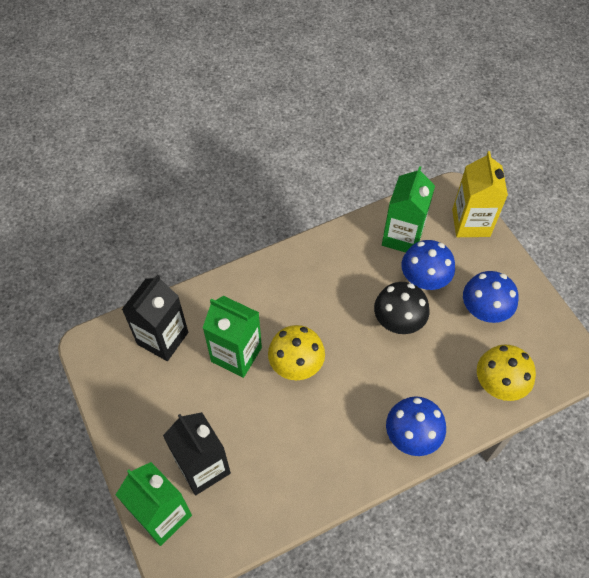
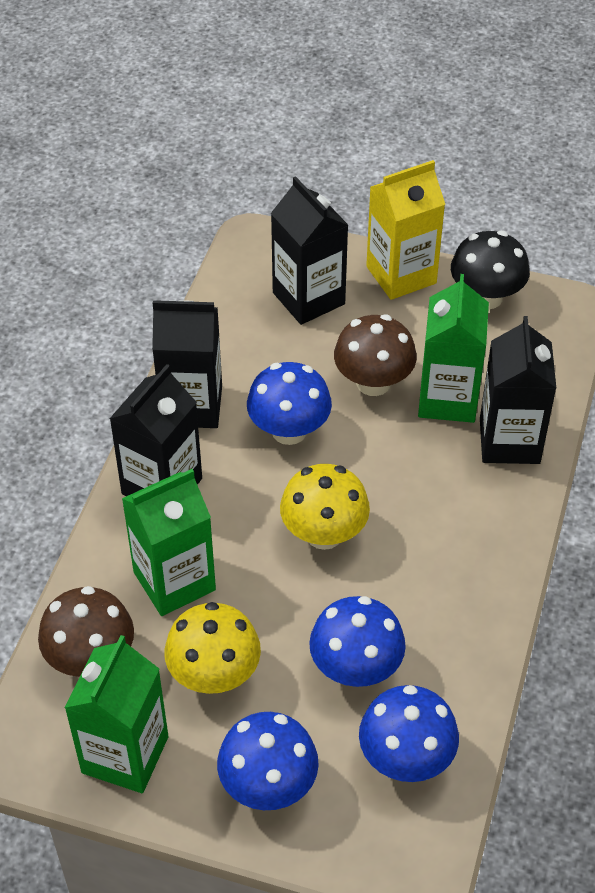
black carton: [122,274,188,361] [163,412,231,495] = 2 -> [109,364,202,496] [152,300,222,428] [271,176,348,325] [480,316,556,464] = 4
blue mushroom: [386,396,446,456] [402,240,455,290] [463,271,518,323] = 3 -> [217,712,319,810] [247,362,332,445] [309,596,406,687] [359,685,459,782] = 4
brown mushroom: none = 0 -> [38,586,134,677] [334,314,417,396] = 2

